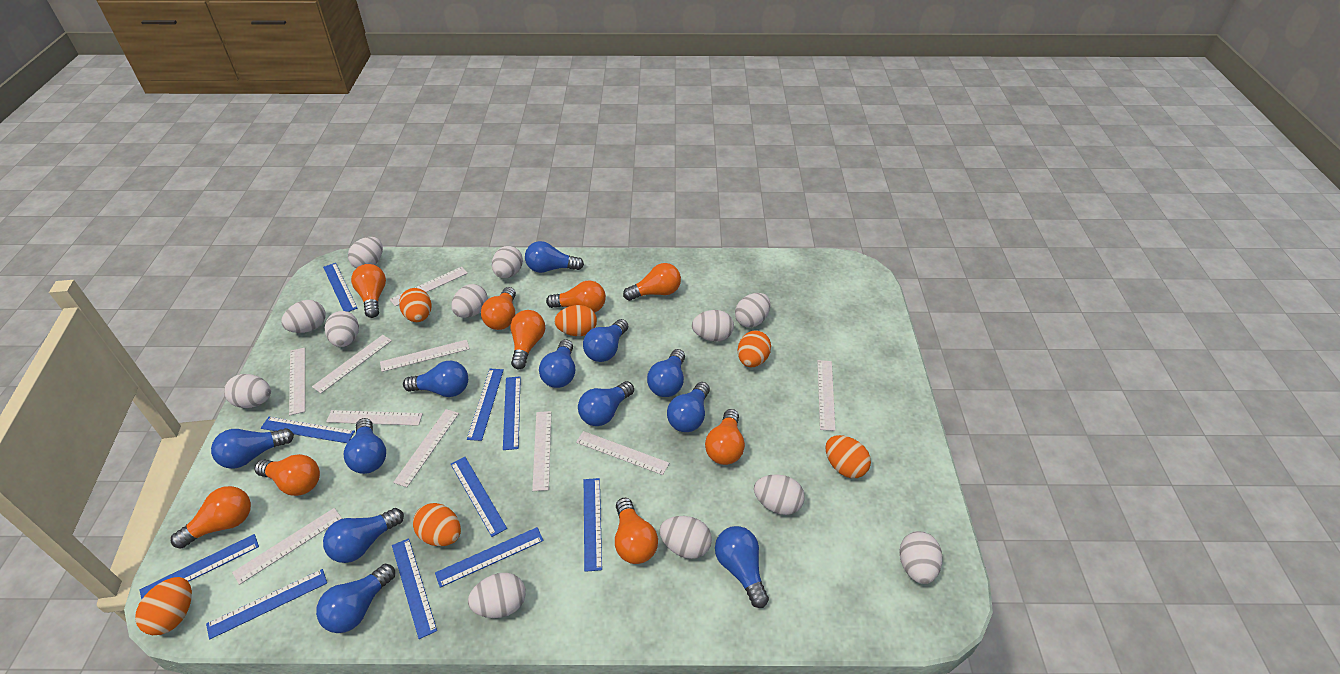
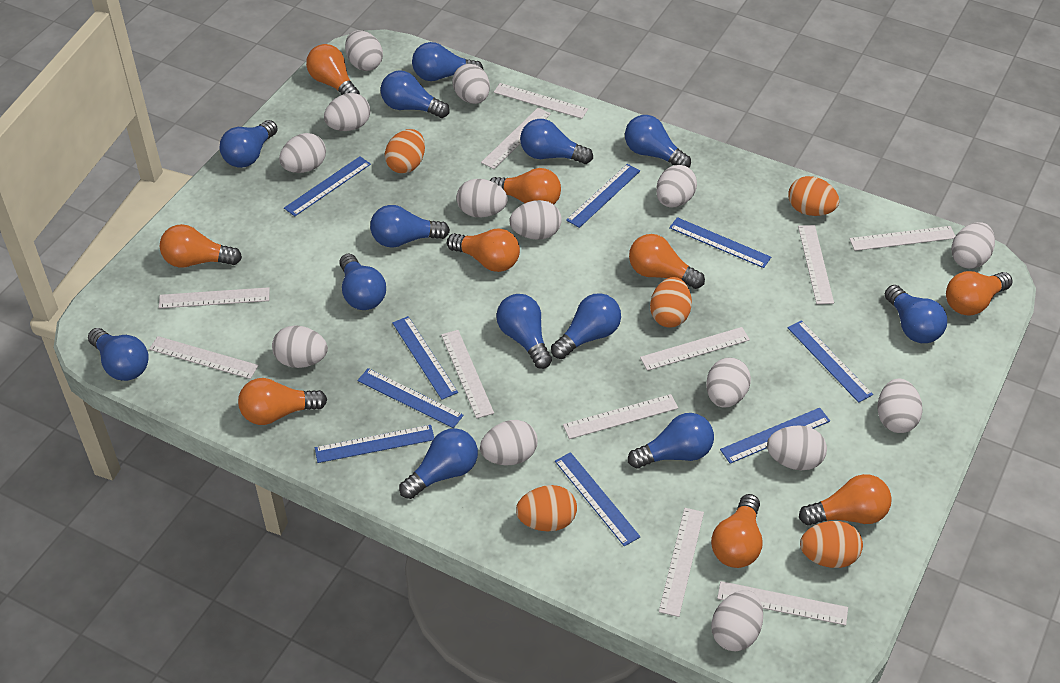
blue light bulb: [211,428,294,469] [316,564,395,633] [323,508,404,563] [344,418,386,474] [403,361,468,397] [525,241,584,273] [539,339,575,388] [578,381,634,426] [583,319,628,362] [647,349,685,397] [667,382,710,432] [715,526,769,608] = 12 -> [88,328,149,381] [219,120,278,168] [340,254,386,310] [370,205,450,248] [381,70,450,118] [399,428,478,499] [412,42,484,81] [496,294,552,369] [520,119,593,164] [551,293,621,359] [625,115,691,168] [628,413,714,469] [885,285,947,343] = 13
blue ruler: [140,534,259,600] [206,569,327,640] [261,417,355,443] [323,263,358,312] [392,538,437,639] [435,527,544,588] [451,457,507,537] [467,369,504,441] [503,376,521,450] [584,478,602,572] = 10 -> [284,156,371,216] [315,425,434,463] [357,368,464,428] [392,316,458,400] [555,452,640,546] [566,164,640,228] [669,217,771,268] [720,408,830,464] [787,320,873,403] = 9
orange egg: [135,577,192,635] [399,288,432,322] [413,503,461,546] [554,305,597,336] [738,330,771,367] [825,435,871,478] = 6 -> [385,129,425,173] [516,485,577,532] [650,277,692,328] [788,176,839,216] [800,521,863,568] = 5
white egg: [224,374,271,408] [281,300,326,333] [325,311,359,347] [348,237,383,268] [451,284,488,318] [468,573,526,618] [492,246,523,278] [660,516,712,559] [692,310,734,341] [735,293,770,328] [754,474,805,515] [899,531,943,584] = 12 -> [272,325,328,368] [279,133,326,173] [324,93,370,131] [345,30,383,71] [452,64,490,104] [456,179,508,218] [480,420,538,466] [510,200,562,240] [656,165,697,207] [706,357,751,407] [711,590,763,651] [767,425,827,470] [877,379,923,433] [951,222,995,269] = 14
white ruler: [232,508,342,585] [289,348,305,415] [312,335,392,393] [326,410,423,426] [380,340,470,372] [389,267,468,307] [393,409,459,487] [532,411,551,491] [576,431,669,475] [818,360,836,431] = 10 -> [149,336,259,379] [159,287,270,309] [441,330,494,419] [481,108,551,169] [494,83,588,119] [563,394,678,439] [640,327,750,371] [659,508,704,617] [717,581,848,625] [798,225,834,304] [849,226,955,251] = 11

